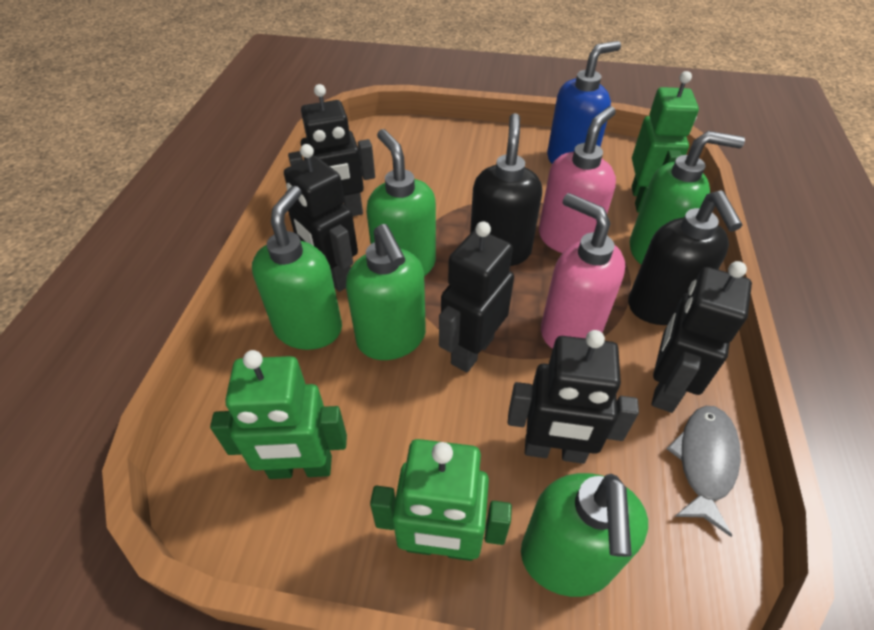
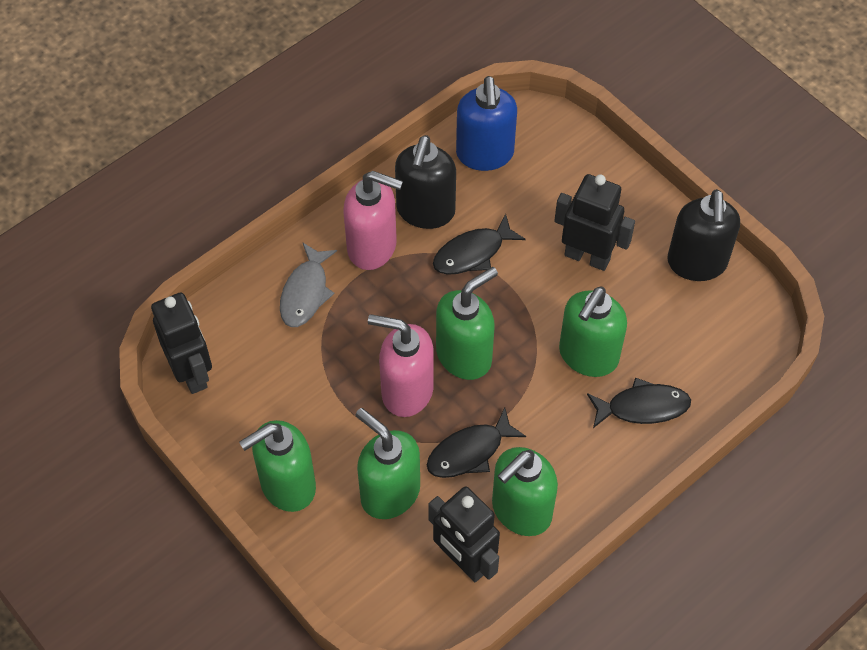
black fish: none = 0 -> [427,408,526,478] [433,214,526,275] [587,378,691,428] = 3
black robot: [284,144,358,292] [288,84,375,216] [439,221,514,372] [508,330,639,464] [652,261,752,413] = 5 -> [151,293,212,394] [428,486,500,582] [554,174,635,271] = 3
green robot: [210,350,347,479] [370,439,512,561] [631,71,699,213] = 3 -> none = 0

